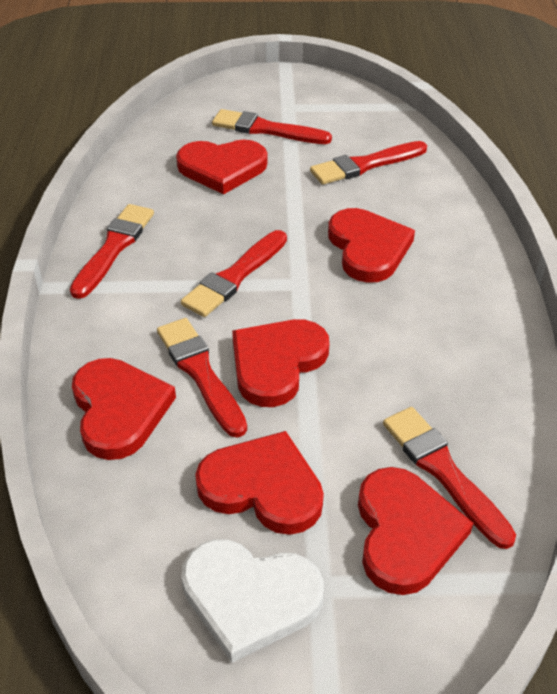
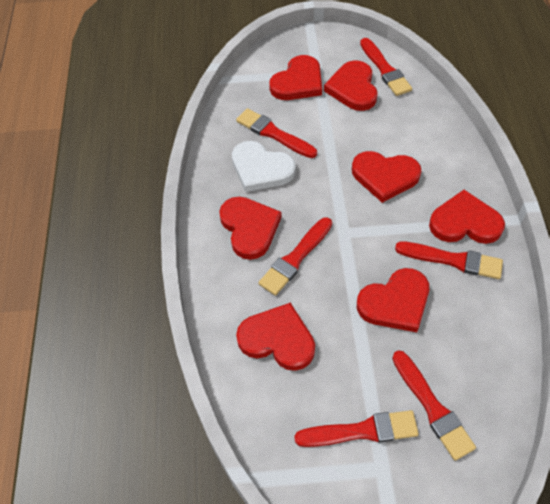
red heart: [72,358,176,460] [176,140,267,194] [195,431,324,535] [232,319,329,407] [328,208,415,283] [358,467,474,595] = 6 -> [219,197,281,260] [236,303,315,371] [269,55,322,100] [324,60,378,111] [352,151,422,203] [357,268,429,332] [429,190,505,244] = 7

